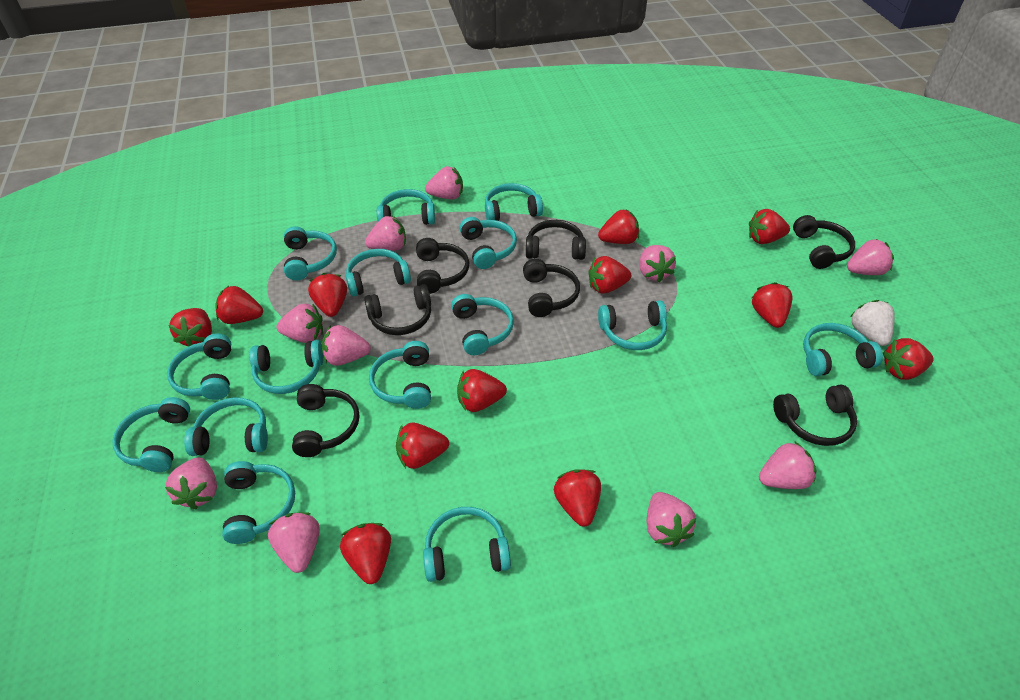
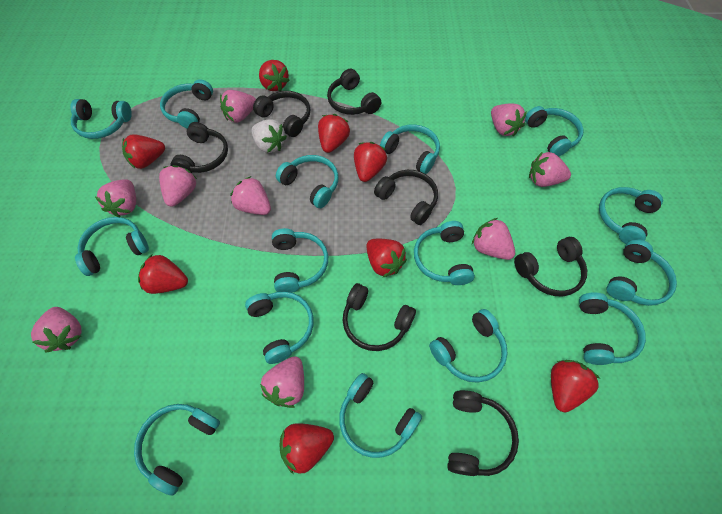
pink strawberry: [165,457,217,510] [268,512,320,573] [276,304,323,343] [321,325,371,366] [365,216,406,251] [425,166,463,199] [639,245,676,282] [647,492,696,547] [759,441,817,489] [847,239,894,275] = 10 -> [31,307,82,353] [95,179,136,217] [159,165,197,207] [220,90,256,123] [230,176,271,215] [260,356,304,408] [472,218,515,260] [491,103,527,136] [529,152,571,187] = 9
red strawberry: [168,308,212,346] [215,286,263,324] [308,273,347,317] [340,523,391,584] [396,423,449,469] [457,369,507,412] [554,469,601,527] [588,256,631,293] [598,210,639,244] [749,209,790,244] [752,282,792,328] [883,338,934,380] = 12 -> [122,134,165,169] [138,254,188,294] [259,60,290,91] [279,423,334,474] [318,114,350,153] [354,142,387,182] [366,239,407,277] [551,360,600,412] = 8

